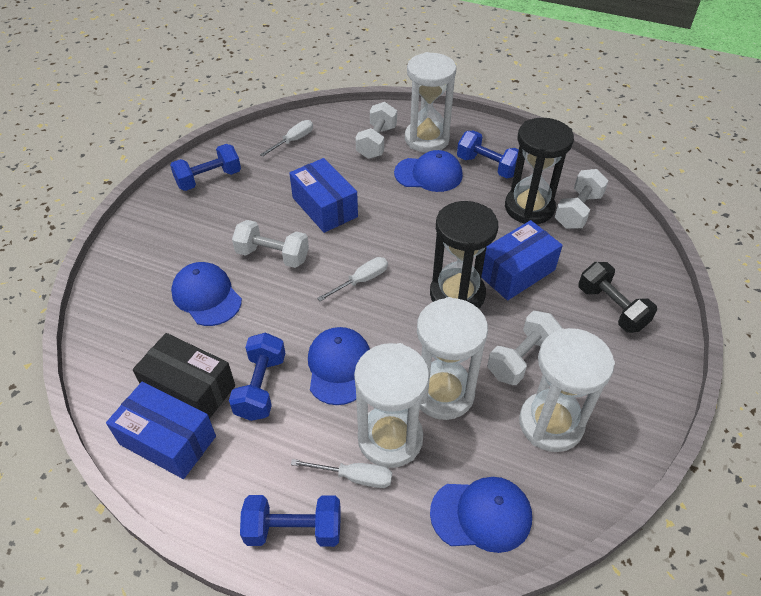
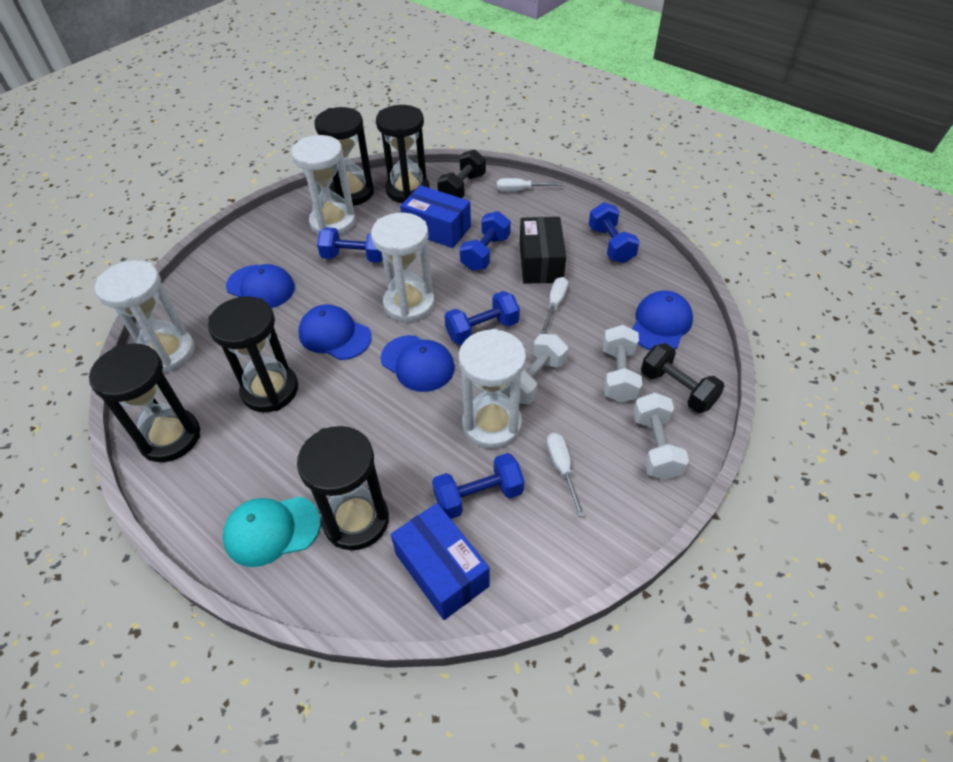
black dumbbell: [579,262,657,333] = 1 -> [437,149,486,198] [641,343,725,413] = 2
black hourglass: [430,201,498,309] [505,118,574,224] = 2 -> [89,343,200,462] [208,296,298,412] [297,426,389,550] [314,107,374,206] [376,105,430,203] = 5
blue box: [106,382,216,479] [289,158,358,233] [481,220,563,300] = 3 -> [391,503,490,620] [400,185,471,248] = 2
blue dumbbell: [170,144,241,191] [229,333,285,421] [240,495,341,547] [457,131,519,178] = 4 -> [317,227,383,263] [432,453,524,519] [444,291,520,345] [460,211,511,271] [589,202,640,263] = 5
turquoise cap: none = 0 -> [223,496,321,567] = 1
white dumbbell: [232,220,309,268] [356,102,397,159] [487,311,562,385] [555,169,609,229] = 4 -> [502,334,568,404] [603,325,642,403] [633,392,689,480] = 3

